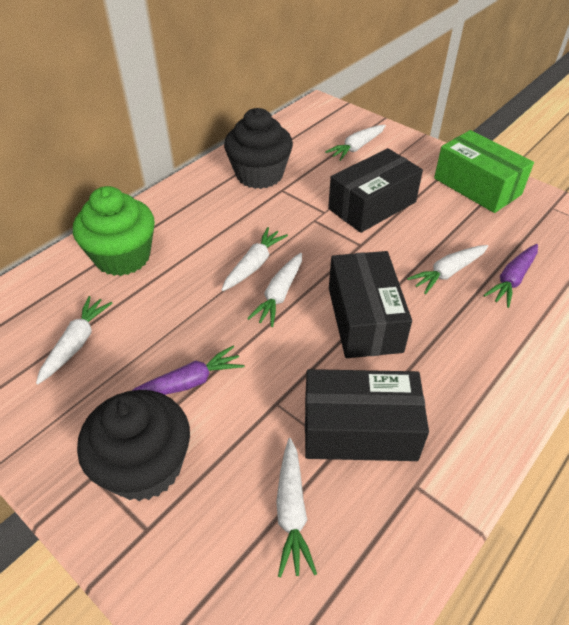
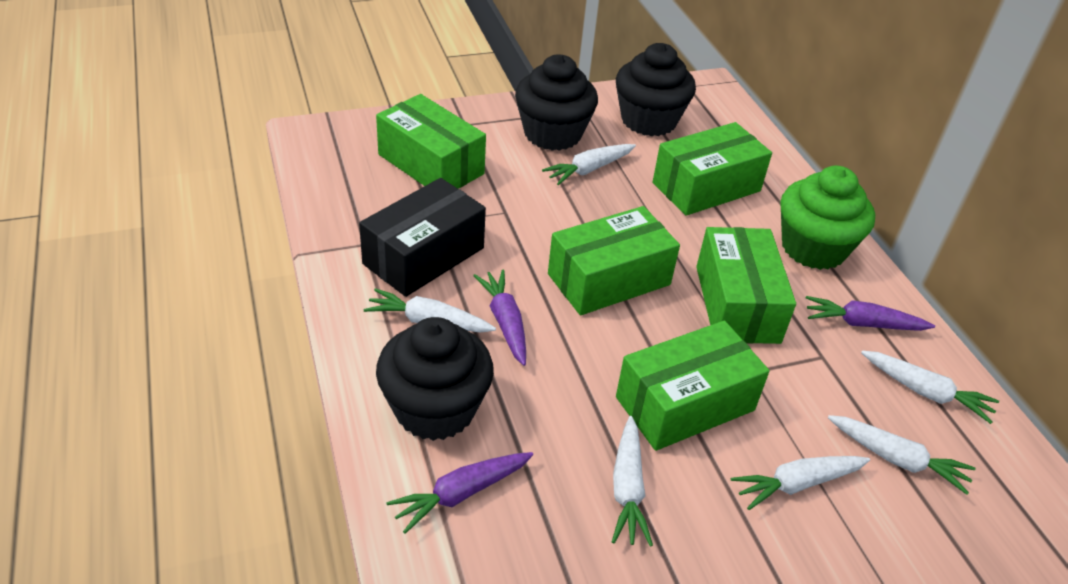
black box: [305,369,429,461] [328,148,423,233] [329,251,412,358] = 3 -> [359,178,486,297] = 1
black cupcake: [77,390,190,501] [224,108,293,189] = 2 -> [376,317,494,441] [515,54,598,151] [616,43,696,136] = 3
green box: [434,130,534,213] = 1 -> [376,94,486,189] [548,206,680,315] [616,321,770,451] [653,122,772,216] [696,227,796,344] = 5
purple carrot: [132,346,244,395] [483,244,538,308] = 2 -> [386,452,533,534] [473,269,526,366] [806,296,935,331] = 3

